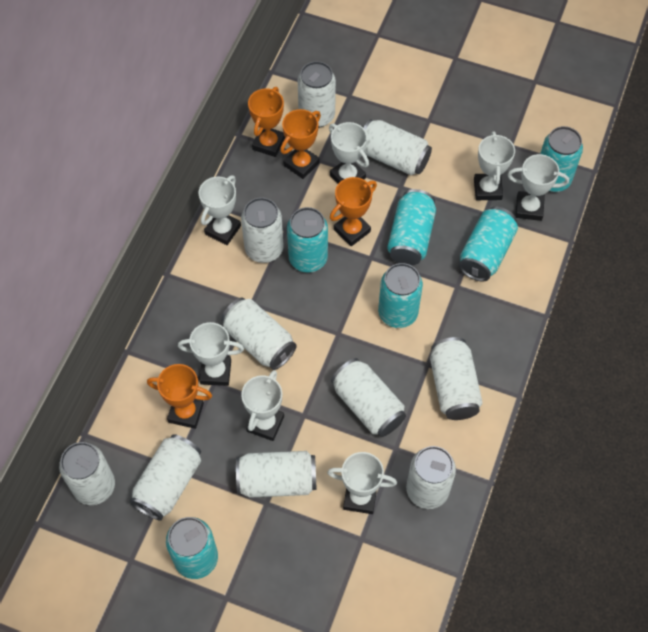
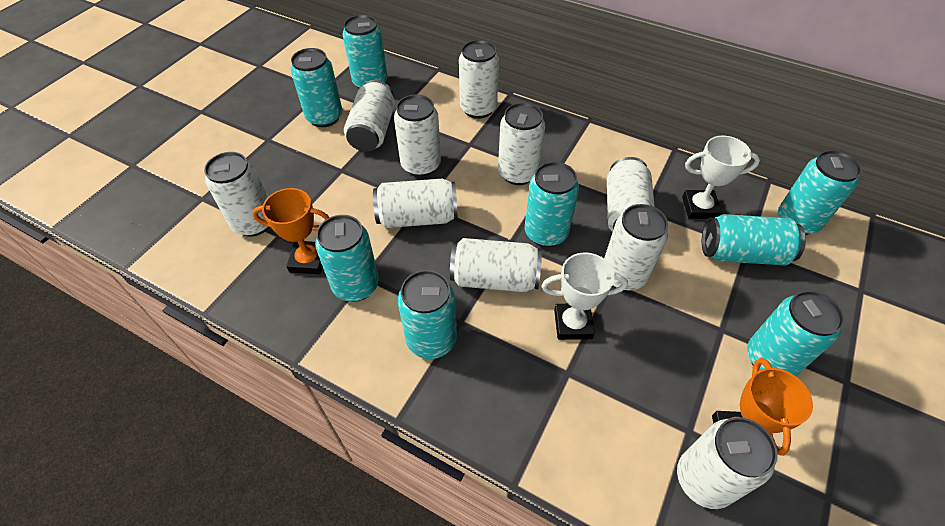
orange trophy: [147,364,212,429] [248,87,285,157] [280,109,321,179] [330,177,377,246] = 4 -> [252,188,329,274] [712,358,813,456] = 2
turquoise can: [166,517,218,579] [287,207,328,273] [378,263,423,328] [387,189,436,266] [459,207,518,282] [540,126,583,192] = 6 -> [291,48,342,127] [315,215,379,302] [342,15,388,89] [398,270,457,359] [525,162,579,247] [702,214,806,266] [747,290,845,376] [778,150,862,235] = 8
white trophy: [178,322,244,386] [199,175,241,245] [241,370,284,441] [327,452,397,514] [329,122,369,184] [474,131,515,200] [508,154,569,221] = 7 -> [542,252,628,340] [682,136,760,219] = 2

